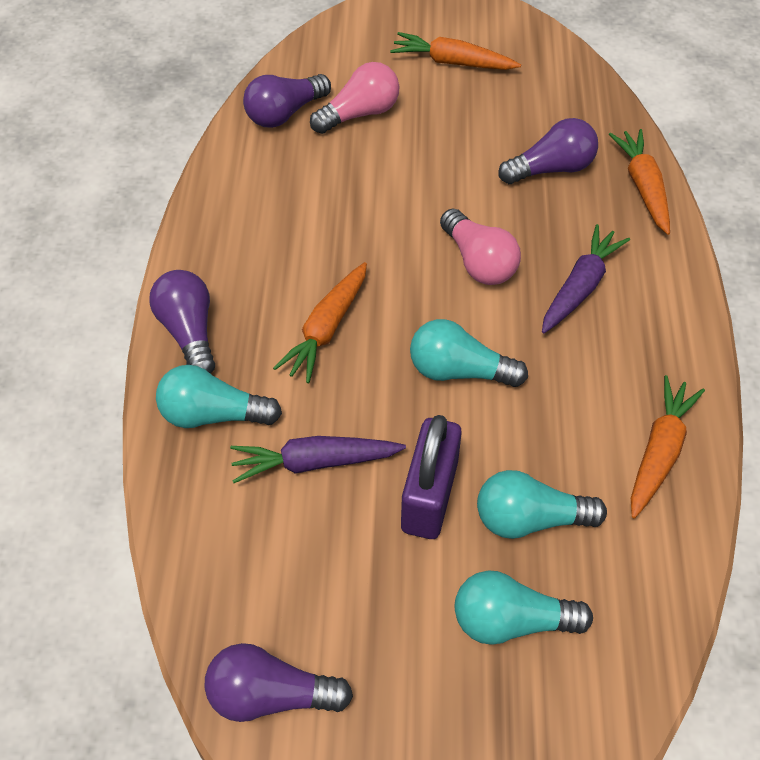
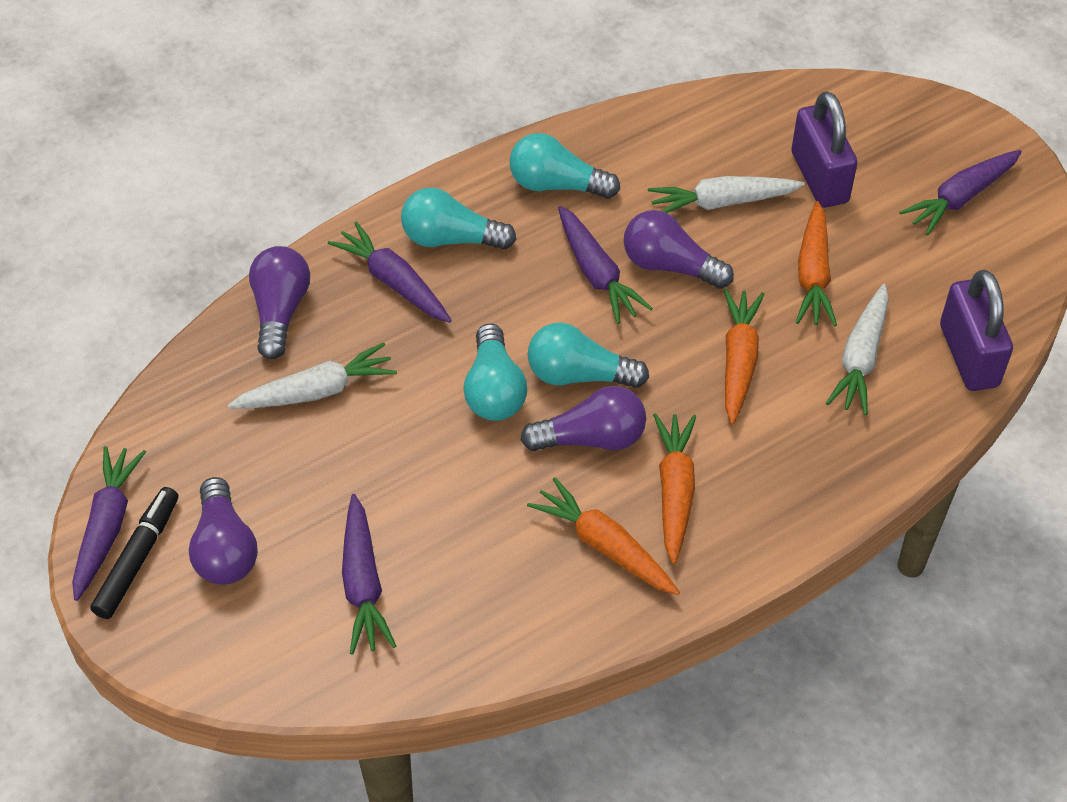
black marker: none = 0 -> [90,487,178,619] = 1
pink light bulb: [310,62,399,134] [440,208,521,285] = 2 -> none = 0
purple carrot: [230,436,406,483] [542,224,630,333] = 2 -> [72,446,146,601] [328,221,452,323] [342,494,396,655] [558,206,653,324] [900,150,1022,235] = 5
purple padlock: [401,415,462,539] = 1 -> [791,91,857,208] [940,270,1013,391] = 2
white carrot: none = 0 -> [228,342,397,409] [648,176,805,213] [826,284,889,415] = 3

